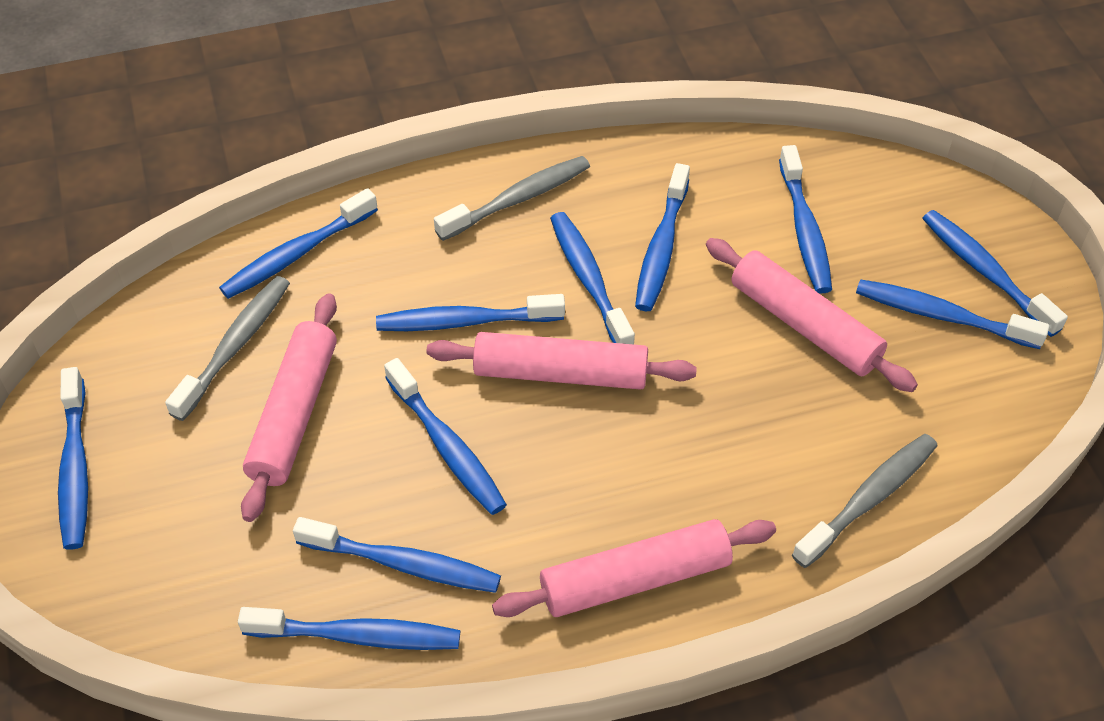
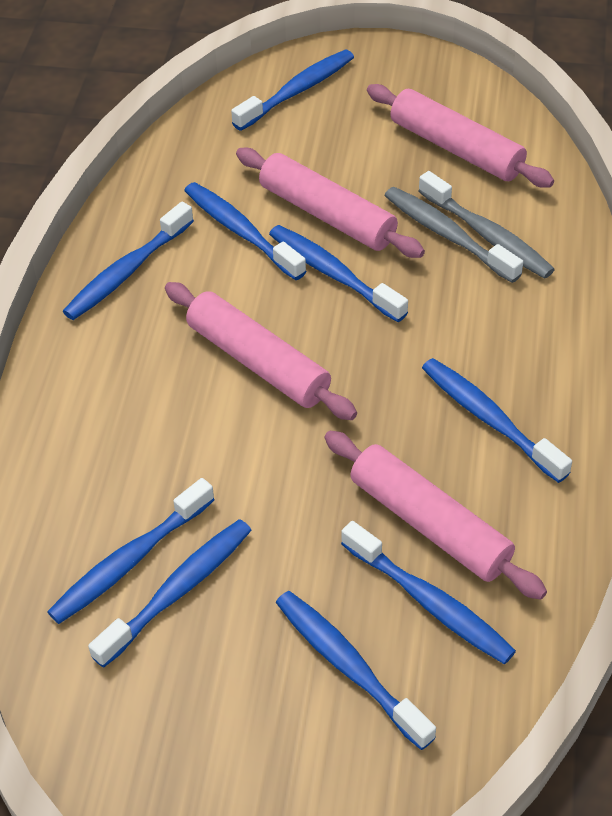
blue toothbrush: [58,367,88,550] [219,188,378,299] [238,607,460,650] [293,517,501,593] [376,294,565,331] [384,358,507,515] [550,212,635,344] [635,163,690,311] [779,145,832,294] [856,279,1049,349] [922,210,1068,337] = 11 -> [47,478,214,624] [62,202,194,320] [88,519,252,668] [184,182,306,280] [231,50,354,131] [269,225,408,322] [276,591,436,750] [341,521,516,665] [422,358,572,483] = 9
grey toothbrush: [165,276,290,421] [434,156,590,241] [792,434,938,568] = 3 -> [384,187,523,283] [419,171,555,279] = 2

